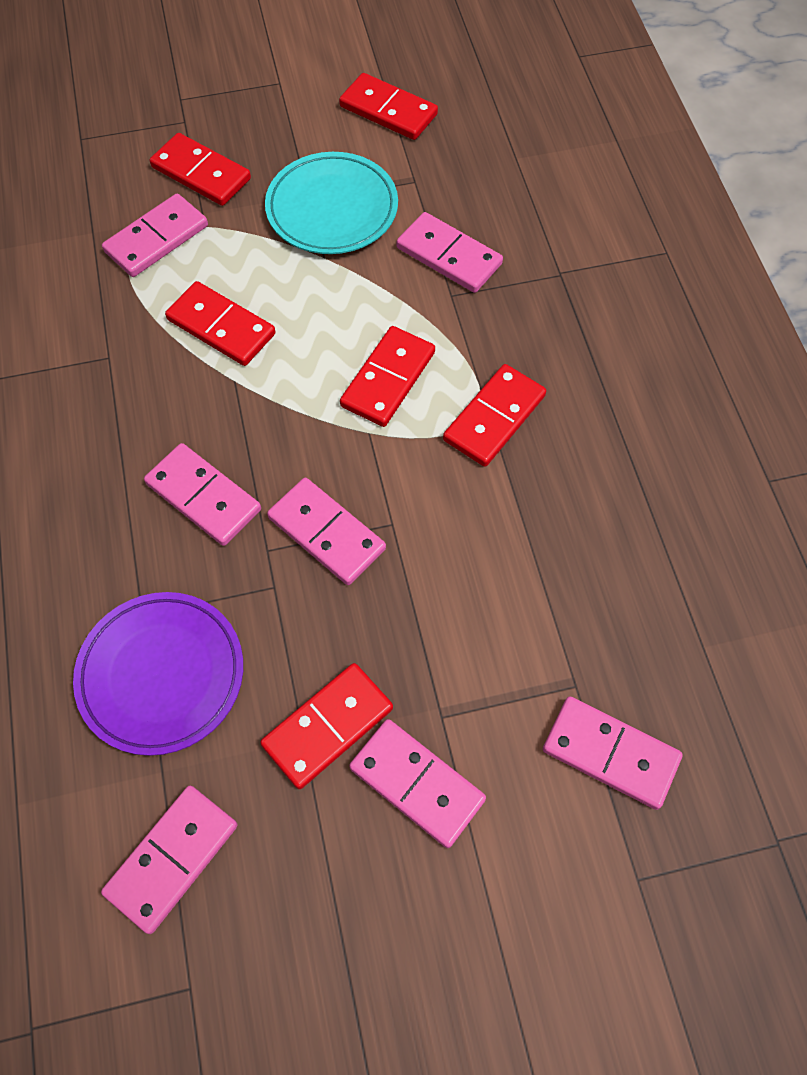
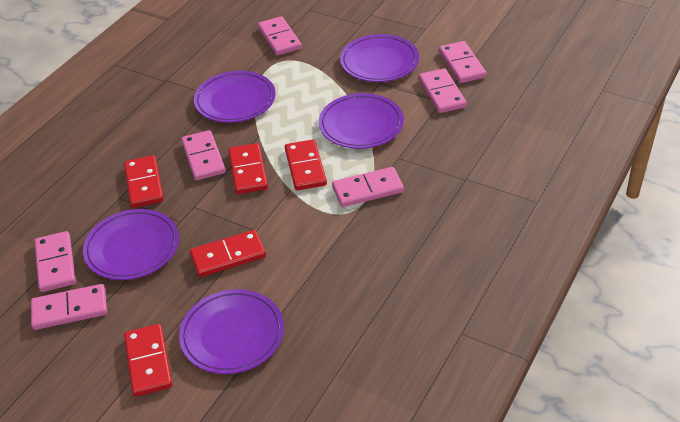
purple plate: [73,592,243,756] = 1 -> [83,209,179,280] [179,289,284,374] [194,71,276,123] [319,93,404,149] [340,34,419,82] = 5
red domino: [150,133,251,206] [165,281,275,366] [260,663,393,789] [339,73,438,140] [340,326,435,427] [443,364,546,467] = 6 -> [124,155,164,208] [124,324,172,397] [190,230,266,277] [228,143,268,194] [285,139,327,191] = 5
turquoise plate: [265,152,398,254] = 1 -> none = 0

